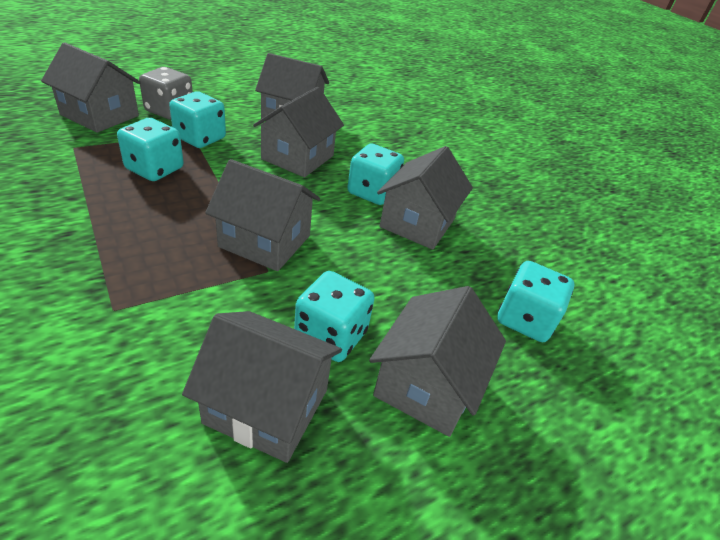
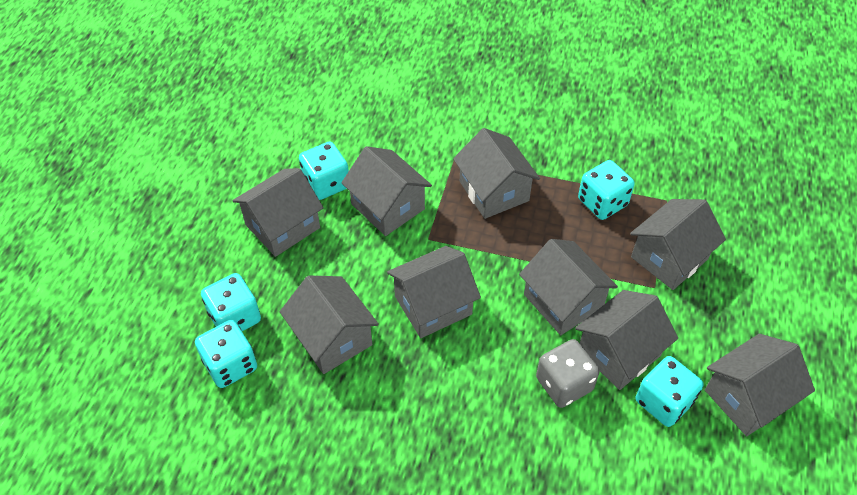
grey house: [41,42,141,133] [182,311,342,463] [205,159,320,271] [253,87,344,177] [255,53,329,119] [369,286,506,437] [377,146,473,250] = 7 -> [233,168,324,257] [280,275,379,374] [341,146,432,236] [387,246,481,338] [453,128,540,219] [519,239,618,335] [575,290,678,390] [630,199,726,290] [705,334,815,436] = 9

